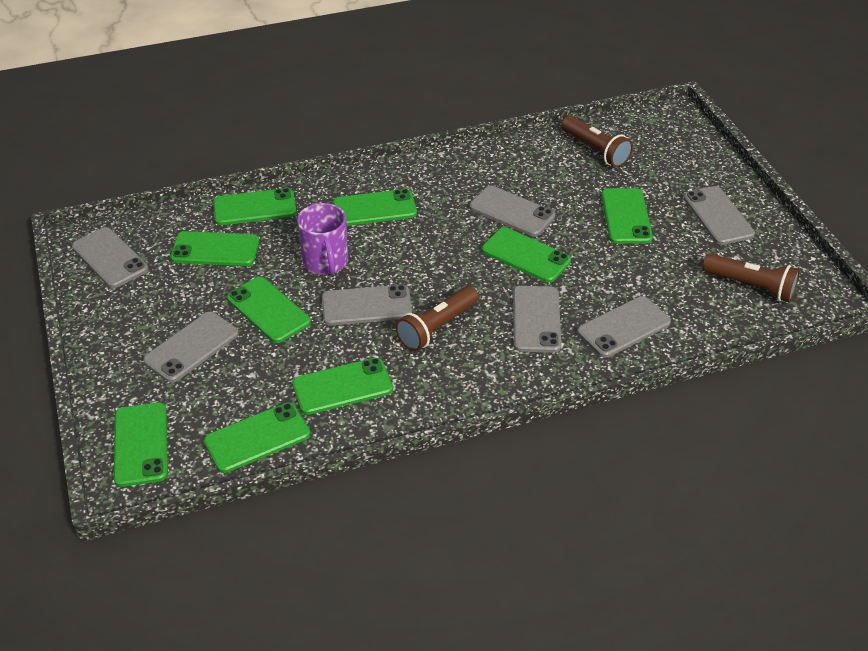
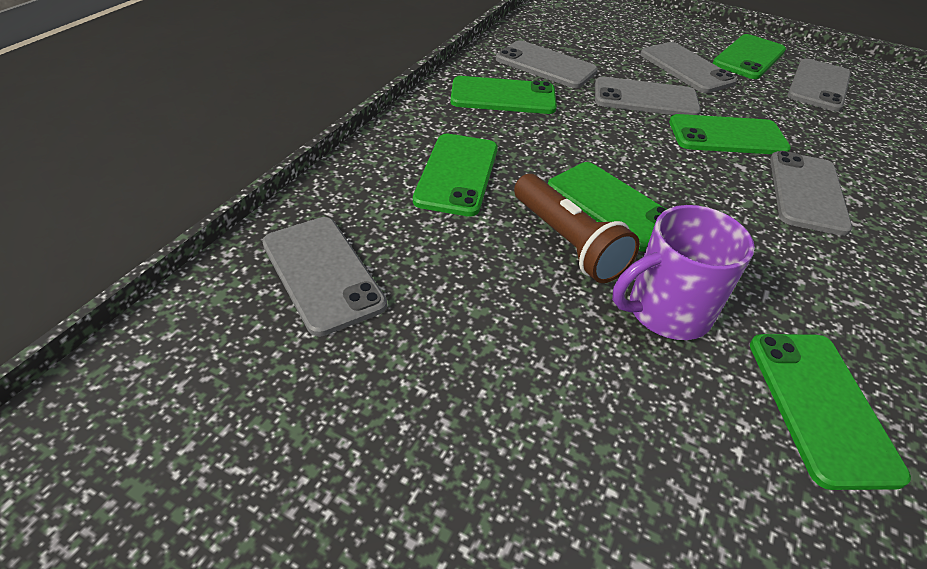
brown flashlight: [395,286,479,351] [561,116,633,168] [703,254,800,303] = 3 -> [514,174,640,283] = 1
green phone: [114,402,168,487] [170,231,259,266] [204,402,310,473] [213,188,296,225] [227,277,311,343] [292,358,393,415] [333,189,417,226] [482,227,571,283] [601,188,653,244] = 9 -> [413,134,498,217] [451,76,557,114] [548,162,667,252] [669,114,791,154] [713,34,786,79] [750,334,911,490] = 6
grey phone: [72,227,149,288] [143,312,239,383] [322,285,412,326] [469,186,555,236] [513,286,561,353] [577,296,671,358] [683,186,755,245] = 7 -> [262,217,387,337] [496,40,598,88] [595,77,701,115] [640,42,737,93] [770,151,852,236] [787,59,851,112] = 6

